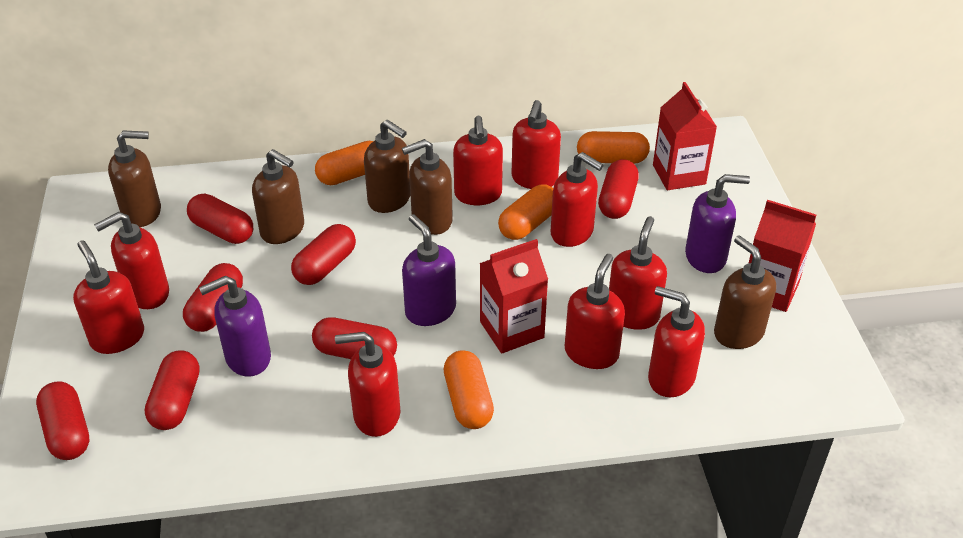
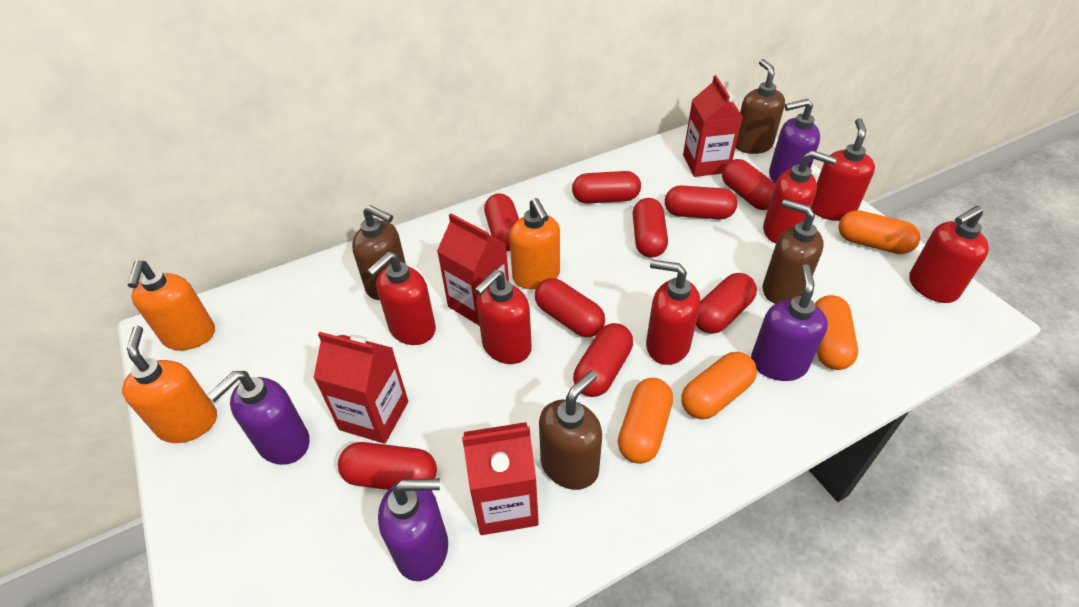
brown soap dispenser: [108,130,161,227] [252,149,304,244] [364,120,410,213] [402,139,453,235] [714,235,776,349] = 5 -> [352,205,406,300] [539,370,602,490] [736,59,785,154] [763,199,824,304] = 4
orange soap dispenser: none = 0 -> [122,326,217,443] [128,260,215,350] [509,198,560,289] = 3
purple soap dispenser: [199,276,271,376] [402,214,456,326] [685,174,750,273] = 3 -> [207,371,310,465] [378,478,448,581] [751,264,828,381] [769,99,820,184] = 4
red capsule: [36,382,89,460] [145,350,200,430] [183,263,243,332] [187,193,253,244] [291,224,356,285] [312,317,397,359] [598,159,639,219] = 7 -> [338,442,437,490] [484,193,519,251] [535,278,605,337] [572,171,641,204] [573,323,633,397] [633,198,668,258] [665,185,737,219] [696,273,757,334] [722,159,775,210] = 9
red carton: [480,239,548,353] [653,82,717,190] [749,200,816,312] = 3 -> [314,332,408,444] [437,213,509,326] [462,422,539,535] [683,75,743,177] = 4
red soap dispenser: [73,240,144,354] [94,212,169,309] [335,332,400,437] [453,116,503,205] [511,100,561,189] [551,152,603,247] [565,254,625,369] [609,216,667,330] [648,286,705,397] = 9 -> [367,252,436,345] [475,269,532,364] [646,259,700,365] [763,150,837,243] [811,118,875,221] [909,206,989,303] = 6

